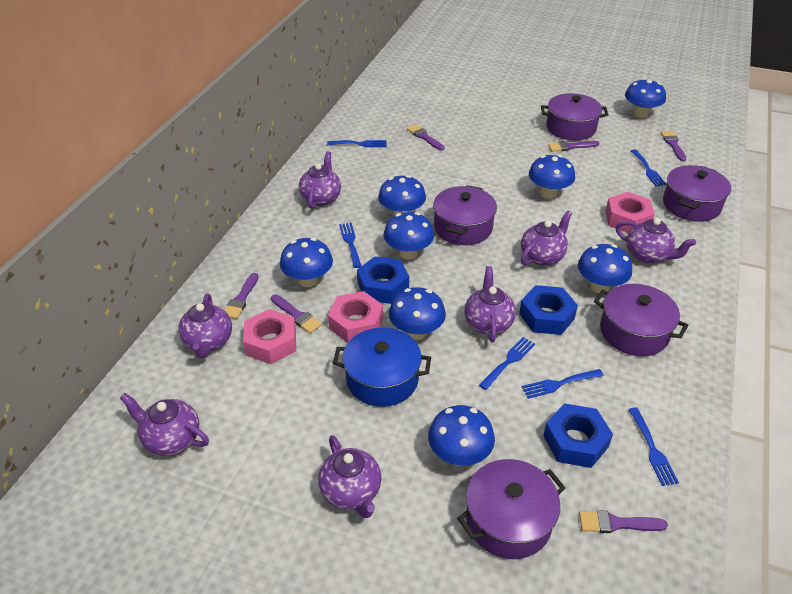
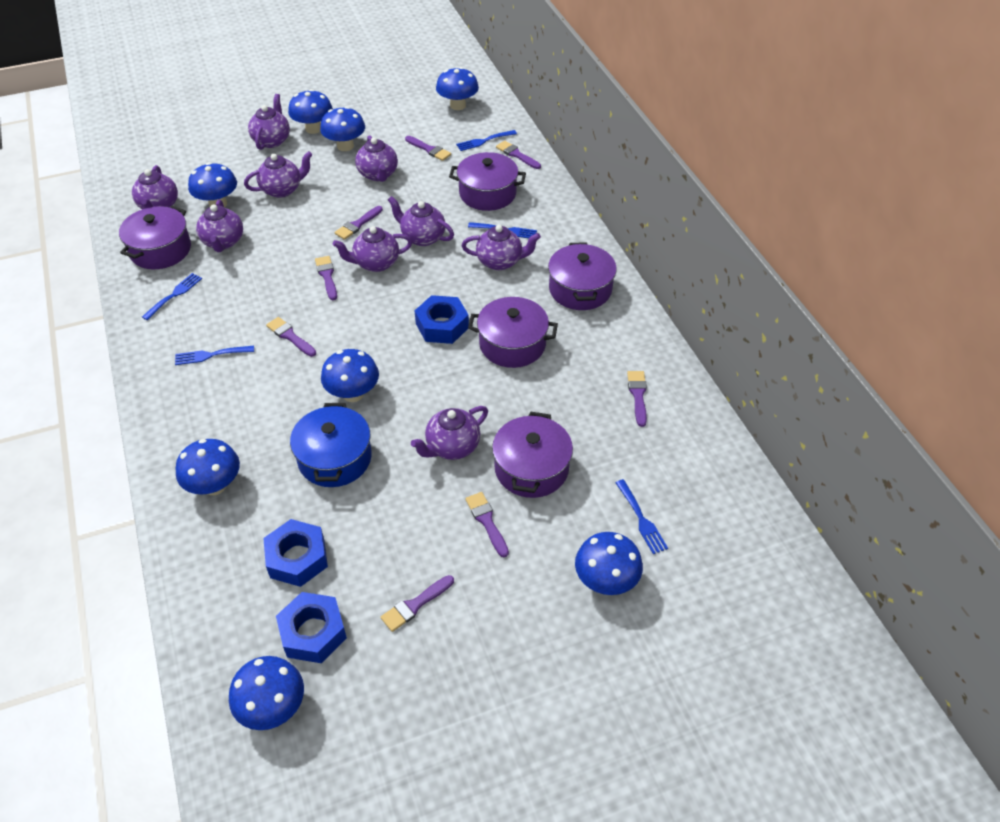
blue fork: [327,140,387,147] [339,223,361,268] [479,337,535,390] [522,369,604,399] [628,407,679,486] [631,149,667,186] = 6 -> [142,273,202,320] [175,346,254,365] [456,130,517,151] [468,222,537,238] [615,479,668,554] = 5
pink nut: [243,309,296,364] [328,291,383,343] [605,192,655,233] = 3 -> none = 0
purple brush: [225,273,259,319] [271,294,322,333] [407,124,444,151] [548,141,599,152] [579,510,668,533] [661,131,686,161] = 6 -> [266,317,316,357] [315,256,337,300] [335,206,383,240] [381,575,454,632] [405,136,451,161] [465,492,509,557] [496,141,541,169] [627,371,647,427] = 8
purple teapot: [120,393,209,456] [178,293,232,358] [299,151,341,209] [318,435,381,518] [464,266,516,342] [521,211,572,266] [616,218,696,263] = 7 -> [132,165,178,209] [196,199,243,252] [244,151,313,198] [248,94,290,150] [333,226,412,272] [355,135,398,182] [388,196,454,246] [411,406,488,460] [462,225,541,270] = 9

